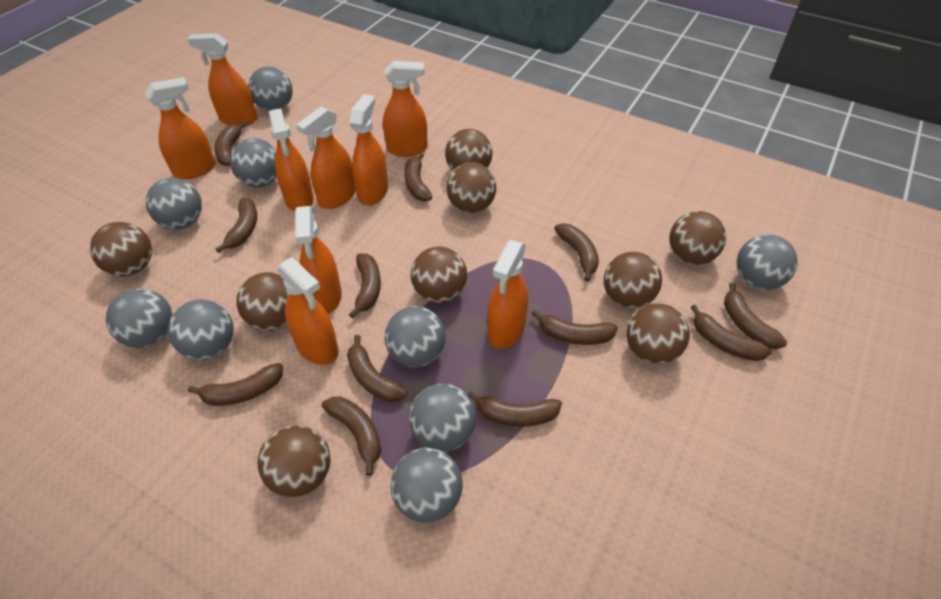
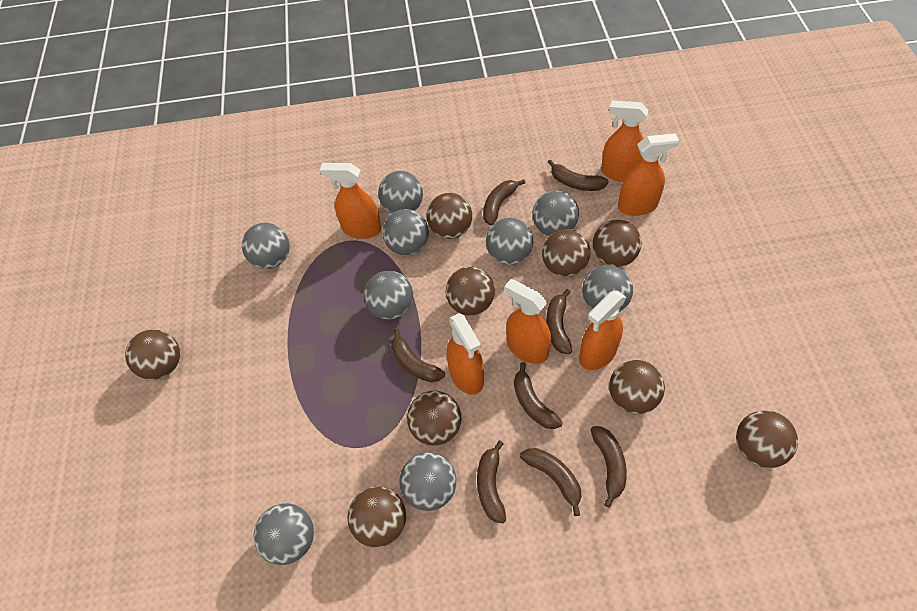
brown banana: [188,363,283,406] [214,121,247,166] [216,198,257,253] [322,397,381,476] [347,335,407,402] [349,253,381,318] [404,153,432,202] [468,391,562,427] [531,310,618,345] [554,223,599,282] [691,305,772,361] [724,283,787,349] = 12 -> [391,328,445,382] [477,441,506,523] [483,179,525,226] [514,362,563,429] [520,448,581,516] [546,289,572,354] [548,160,609,191] [590,426,627,507] = 8
orange spray bottle: [145,77,215,179] [187,33,257,125] [269,109,314,212] [277,257,339,365] [295,206,342,314] [296,107,356,209] [350,94,388,206] [383,61,428,157] [487,240,528,349] = 9 -> [320,163,381,239] [447,313,484,395] [504,279,551,364] [579,291,627,370] [601,100,648,182] [618,133,679,216] = 6

